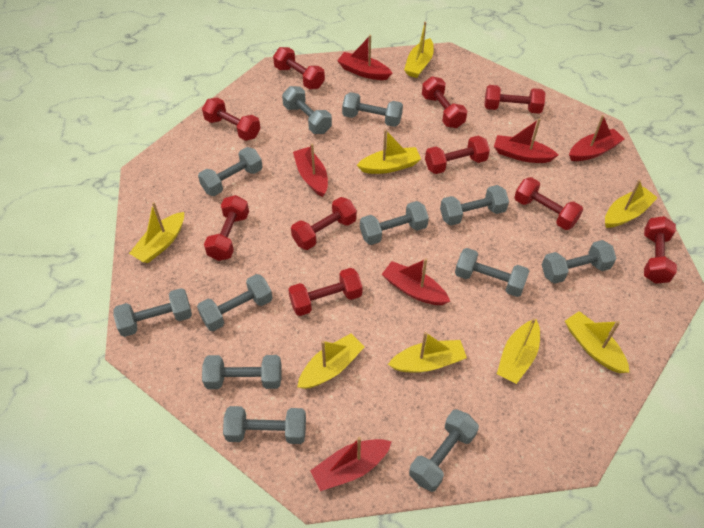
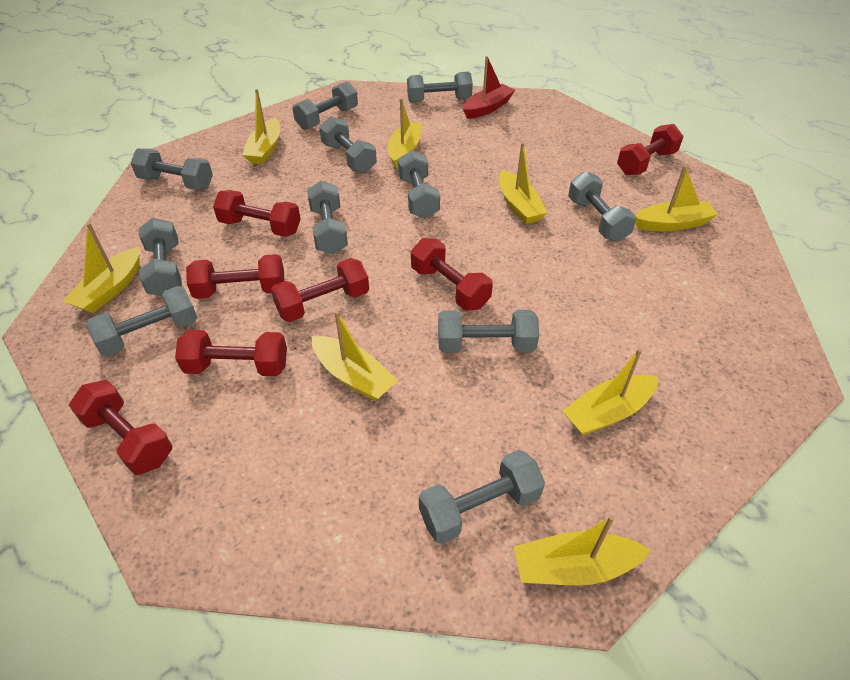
grey dumbbell: [113,288,192,337] [197,274,272,331] [198,147,263,196] [202,355,281,389] [223,406,306,444] [282,86,332,134] [342,92,403,127] [360,201,429,245] [409,409,479,492] [440,185,509,226] [455,248,529,297] [542,240,617,284] = 12 -> [86,286,197,357] [131,149,213,190] [139,218,182,296] [292,81,358,130] [307,181,348,254] [319,116,377,173] [398,150,440,219] [407,72,473,103] [419,450,545,544] [438,310,539,353] [568,171,636,242] = 11
red boat: [293,144,328,197] [310,437,392,491] [337,35,392,80] [382,258,450,305] [494,118,559,163] [569,115,624,161] = 6 -> [463,56,515,119] = 1
red dumbbell: [202,98,260,141] [204,195,249,261] [273,47,325,89] [288,268,362,316] [291,197,357,250] [422,76,467,128] [425,135,490,174] [484,85,546,114] [514,177,583,230] [644,216,677,284] = 10 -> [69,380,172,475] [175,330,287,376] [186,254,285,299] [213,190,301,237] [271,258,369,322] [411,238,493,310] [617,124,684,175] = 7

